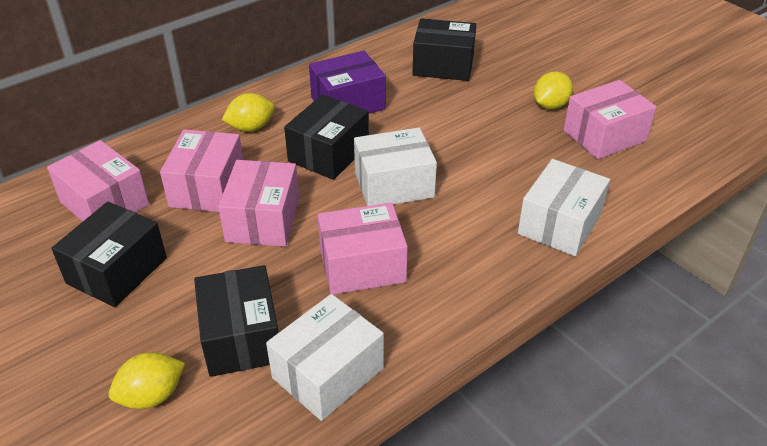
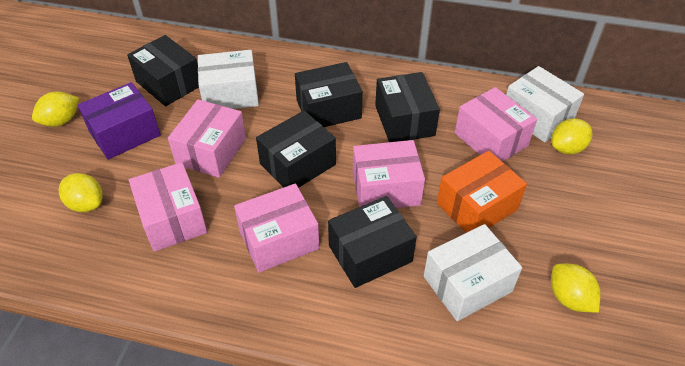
black box: [51,202,167,307] [194,265,279,377] [284,94,369,180] [412,18,476,81] = 4 -> [127,35,199,106] [256,111,336,188] [295,62,363,127] [328,196,417,288] [375,72,440,142] = 5
orange box: none = 0 -> [437,151,527,233] = 1
yellow lemon: [109,352,185,409] [222,93,275,132] [533,72,573,110] = 3 -> [32,92,79,127] [59,173,103,212] [551,264,601,313] [552,119,592,154] = 4

